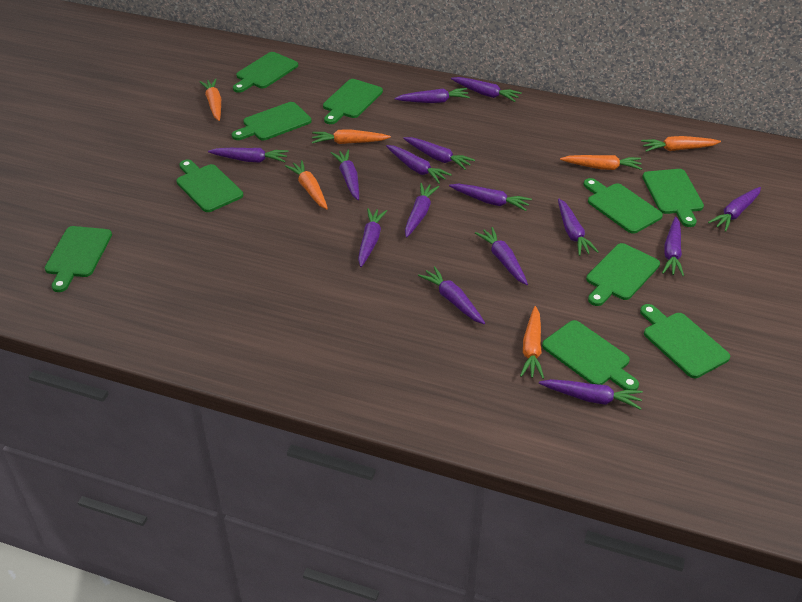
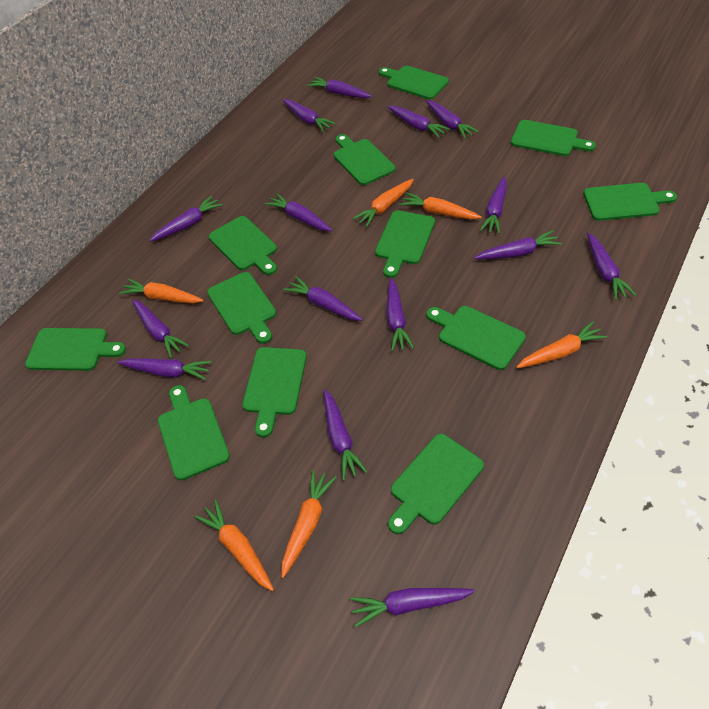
green cutting board: [45,226,112,292] [176,159,243,212] [232,102,312,140] [233,52,298,93] [323,79,383,124] [542,320,639,390] [583,178,663,234] [586,243,660,306] [640,304,730,378] [642,169,704,227] = 10 -> [25,328,126,371] [158,385,230,481] [207,272,276,344] [209,216,277,275] [242,347,307,437] [334,134,396,185] [375,210,435,278] [379,66,449,99] [388,434,484,534] [426,306,526,370] [511,120,596,156] [583,183,677,221] = 12

